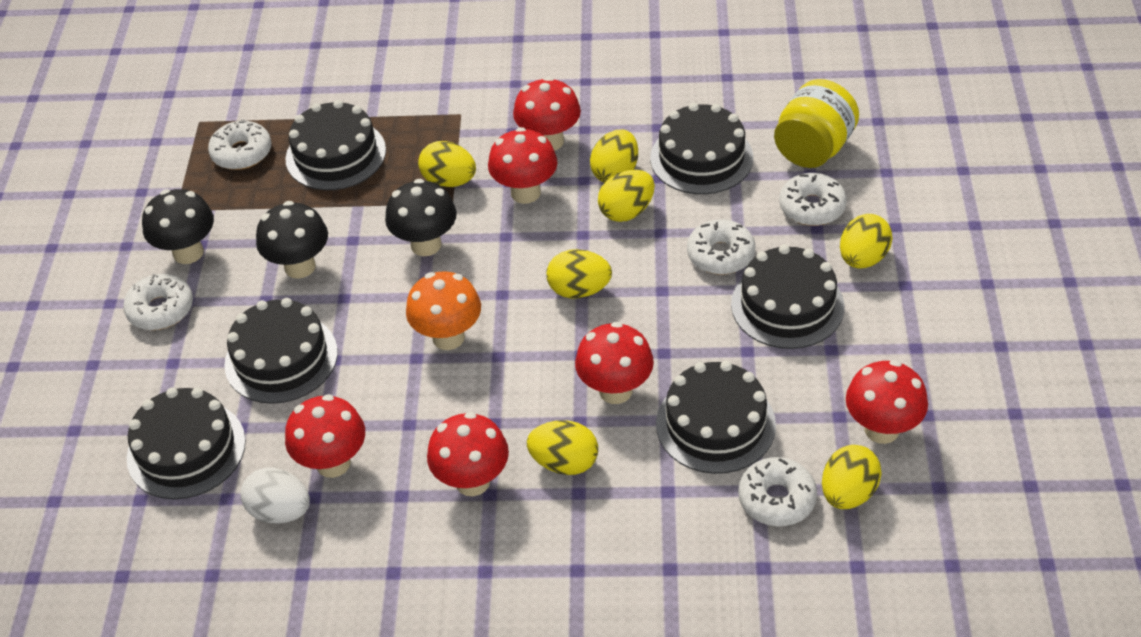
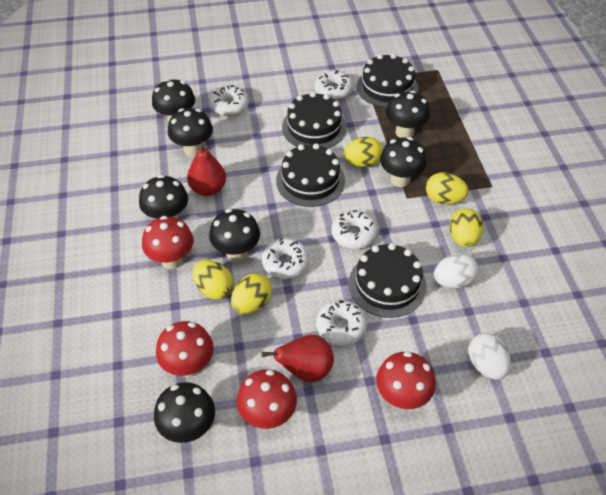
black cake: [127,387,246,499] [224,298,338,404] [285,100,386,190] [650,103,753,194] [656,361,776,474] [731,245,844,349] = 6 -> [276,143,345,207] [282,92,347,148] [349,243,426,318] [357,54,418,108] = 4
black mushroom: [142,189,214,264] [256,201,328,279] [385,179,457,256] = 3 -> [139,175,188,219] [152,79,195,123] [154,382,215,443] [168,108,213,157] [209,209,260,261] [380,137,427,187] [386,90,430,138] = 7
orange mushroom: [406,271,481,350] = 1 -> none = 0
red mushroom: [285,394,365,478] [427,412,509,496] [488,127,558,204] [513,77,581,151] [575,322,654,404] [846,360,928,444] = 6 -> [142,216,194,269] [156,321,214,377] [237,370,297,429] [376,351,436,409] = 4
red pear: none = 0 -> [187,142,226,196] [261,335,334,383] = 2
white egg: [241,468,310,524] = 1 -> [434,253,478,289] [468,333,511,380] = 2
yellow egg: [418,141,476,187] [527,420,598,475] [547,249,612,299] [590,129,638,183] [598,170,655,222] [822,445,882,509] [840,214,893,268] = 7 -> [193,260,234,300] [231,273,272,314] [344,137,383,167] [426,172,469,204] [449,208,483,247] = 5
yellow jar: [774,79,859,168] = 1 -> none = 0

